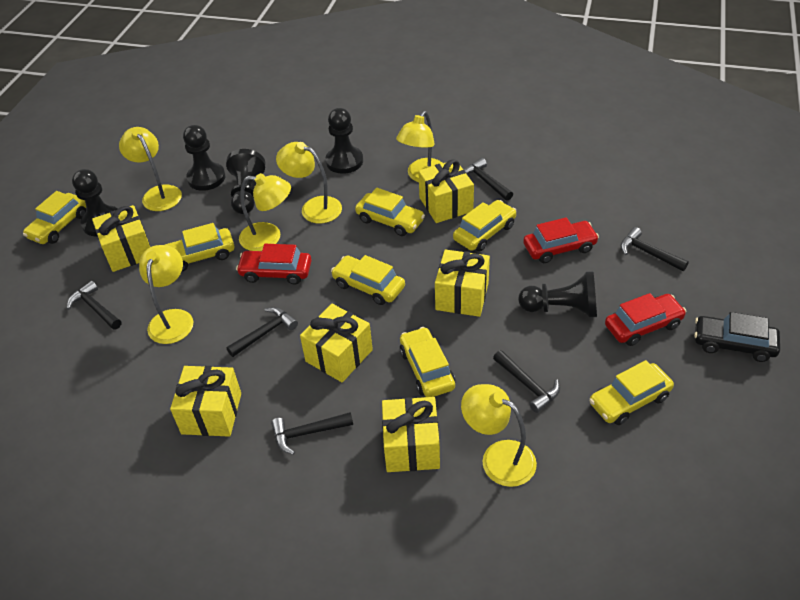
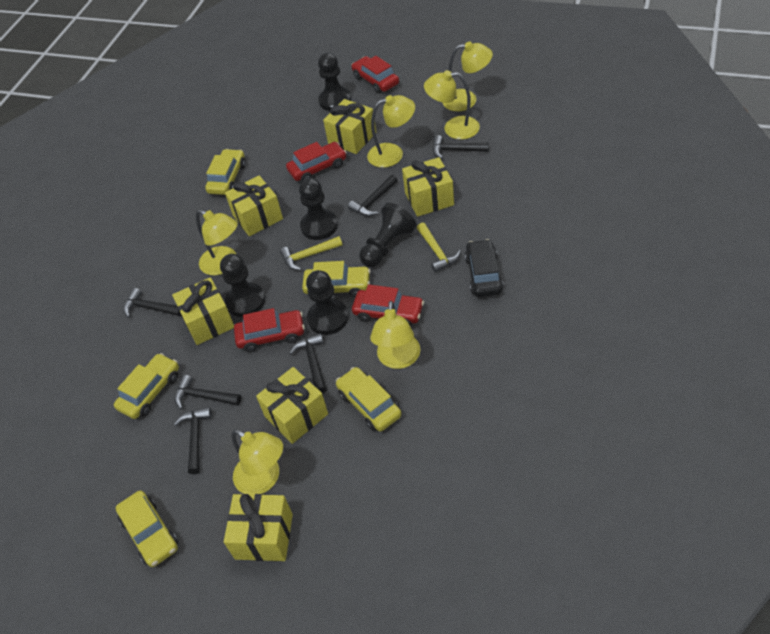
red car: [236,244,312,285] [523,217,599,263] [605,293,686,346] = 3 -> [234,308,305,352] [286,142,347,181] [351,56,399,93] [352,284,424,326] = 4
yellow car: [23,191,86,244] [165,223,234,272] [331,255,405,305] [355,188,425,236] [400,327,455,397] [453,200,516,251] [589,360,674,425] = 7 -> [114,353,179,419] [116,490,178,567] [205,149,246,195] [302,261,371,297] [336,367,401,431] = 5
yellow hammer: none = 0 -> [280,236,342,270] [417,223,461,272] = 2

